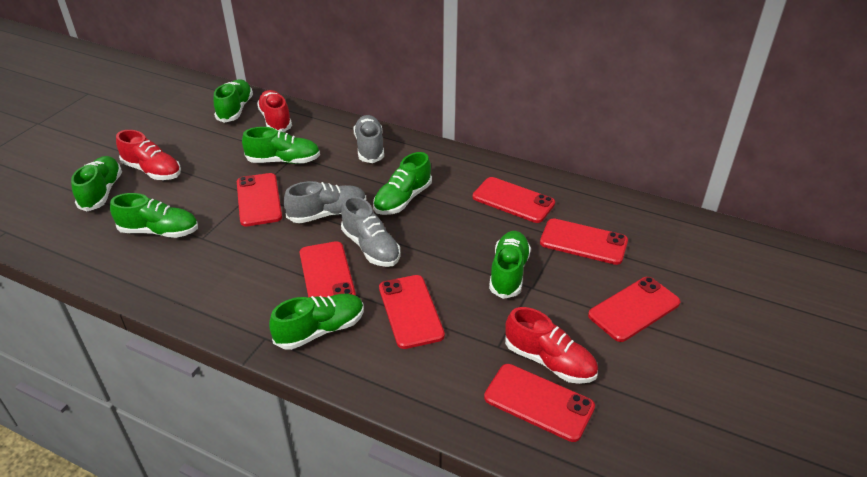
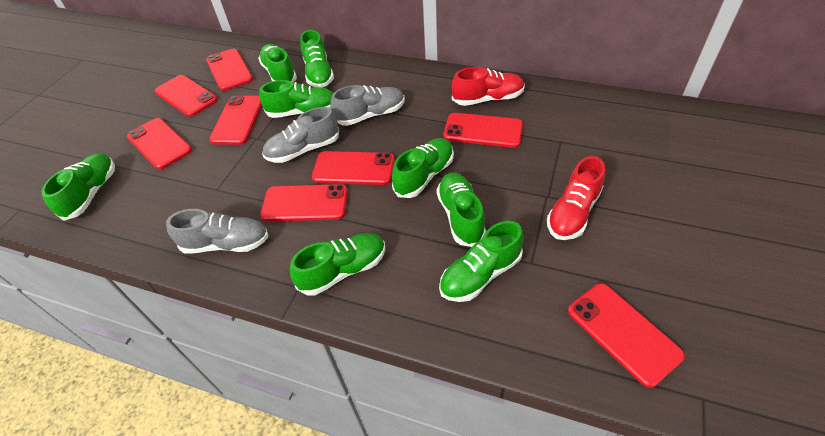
green shoe: [71,156,122,211] [110,193,198,238] [214,79,253,123] [242,127,320,164] [269,294,364,350] [373,152,432,215] [489,231,531,299] = 7 -> [42,153,115,221] [258,44,297,83] [259,80,334,118] [290,233,385,296] [300,30,334,88] [392,138,454,198] [437,173,486,247] [439,221,524,302] = 8
red phone: [237,173,282,226] [300,241,356,297] [379,275,445,349] [473,177,555,223] [484,364,595,442] [540,218,628,265] [588,277,680,342] = 7 -> [127,118,192,170] [155,75,218,117] [206,49,253,91] [209,95,262,145] [260,184,348,222] [312,151,395,185] [444,113,523,148] [568,283,685,388] = 8
red shoe: [116,130,181,180] [257,90,292,132] [505,307,598,384] = 3 -> [452,67,525,106] [547,156,605,240] = 2

